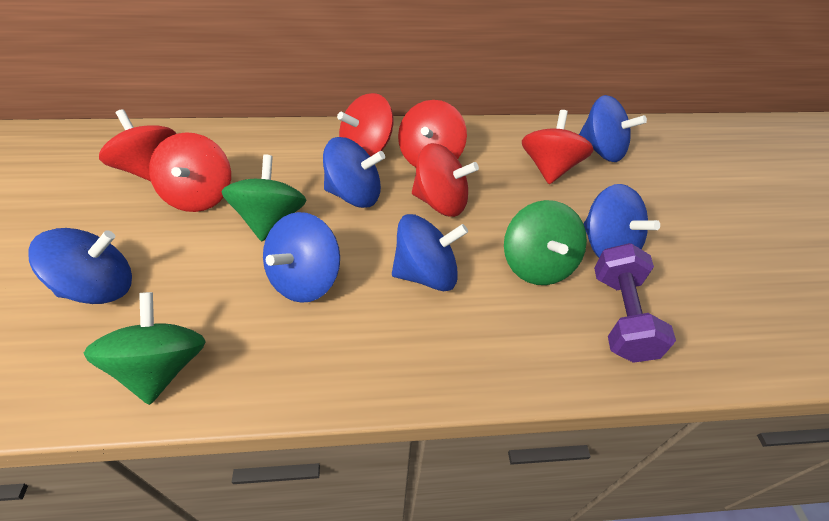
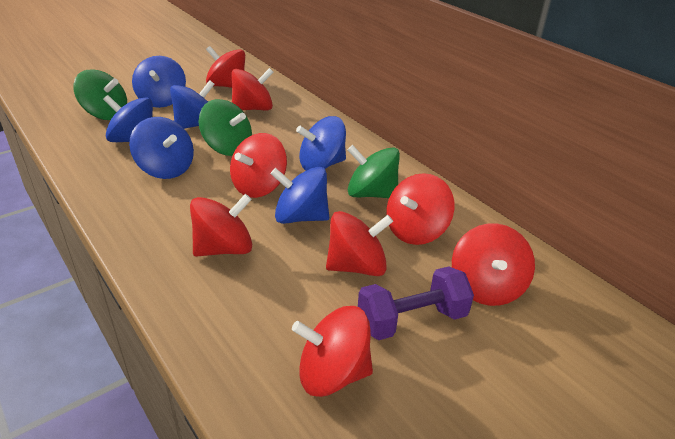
red spinning top: [99,109,176,181] [149,132,231,212] [337,93,393,157] [398,100,467,167] [412,143,479,217] [522,110,594,184] = 6 -> [190,194,252,257] [206,46,245,88] [230,133,287,198] [232,68,274,110] [292,306,373,397] [326,211,393,276] [386,173,454,245] [452,223,535,306] = 8

